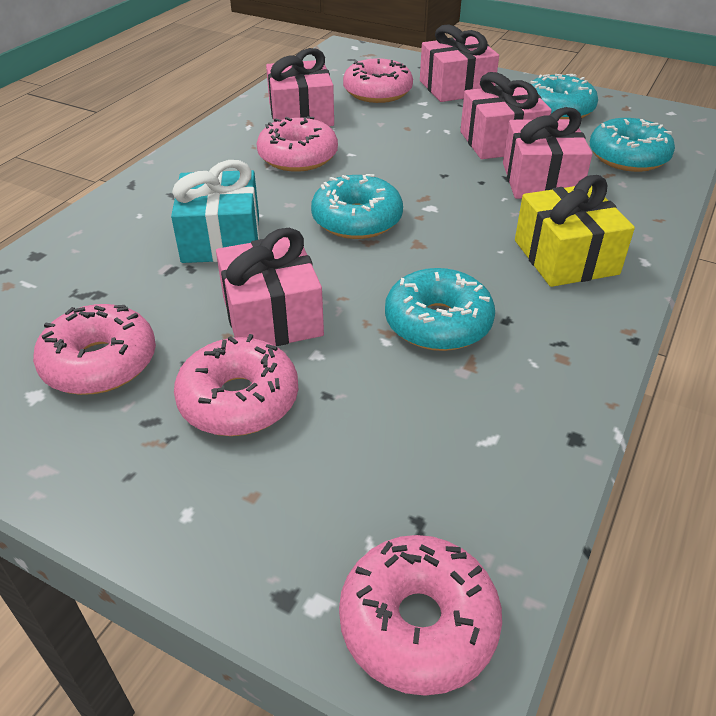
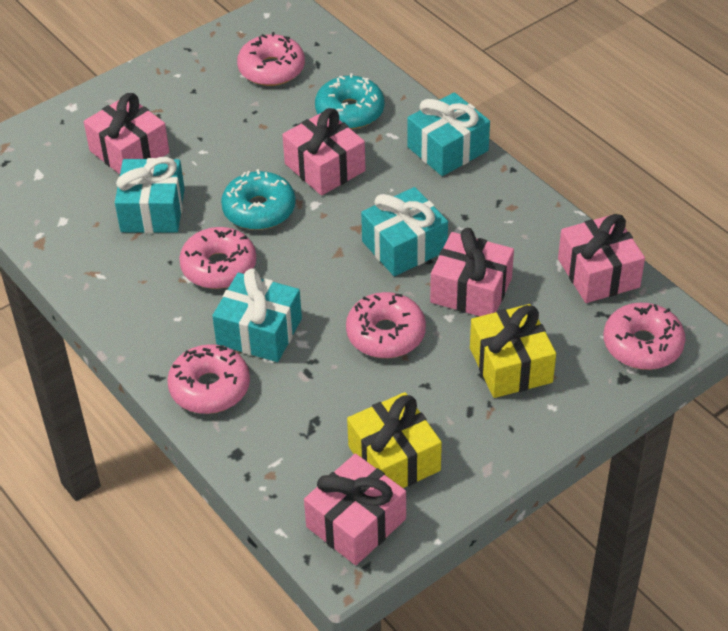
turquoise donut: [311,174,403,239] [385,268,495,351] [530,74,598,119] [590,118,675,172] = 4 -> [221,169,296,230] [315,73,384,129] = 2
turquoise gift: [171,160,259,263] = 1 -> [115,157,185,233] [212,268,302,362] [361,187,448,277] [407,92,490,176] = 4
yellow gift: [515,175,635,287] = 1 -> [347,392,442,488] [470,304,556,398] = 2

